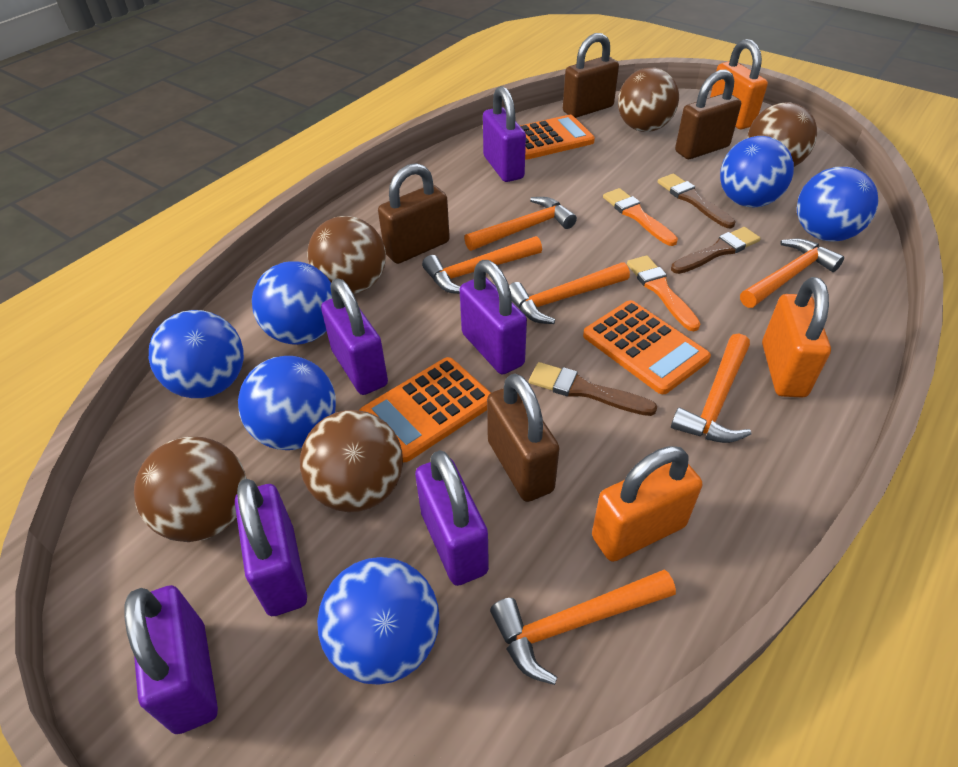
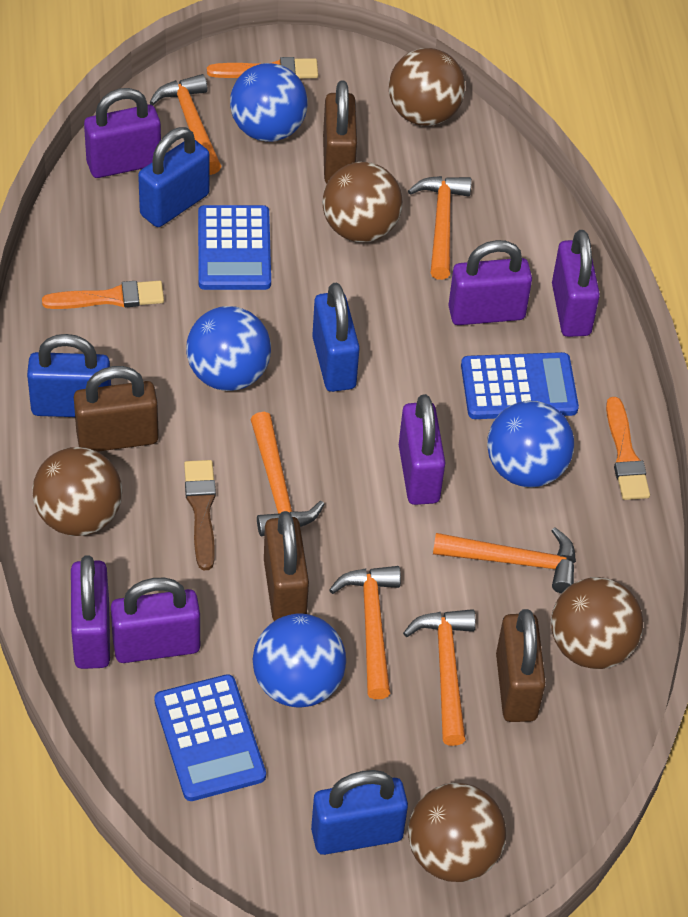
blue ball: [149,310,244,398] [238,356,336,450] [252,261,332,345] [317,557,440,685] [720,136,794,207] [797,167,878,242] = 6 -> [186,306,271,391] [230,63,308,142] [253,613,346,708] [487,400,574,488] = 4
blue calculator: none = 0 -> [154,674,266,801] [198,205,271,290] [461,352,579,419] = 3
blue padlock: none = 0 -> [27,334,111,417] [138,127,210,227] [311,770,408,855] [312,283,360,392] = 4
brown brush: [529,362,657,416] [658,174,736,228] [671,227,761,274] = 3 -> [184,460,216,570] = 1
orange brush: [603,188,678,246] [627,255,700,331] = 2 -> [42,281,164,309] [207,57,318,79] [606,397,650,500] = 3
orange calculator: [359,357,491,462] [520,115,595,159] [583,300,711,394] = 3 -> none = 0
orange padlock: [592,446,702,562] [710,39,768,129] [762,277,831,397] = 3 -> none = 0

